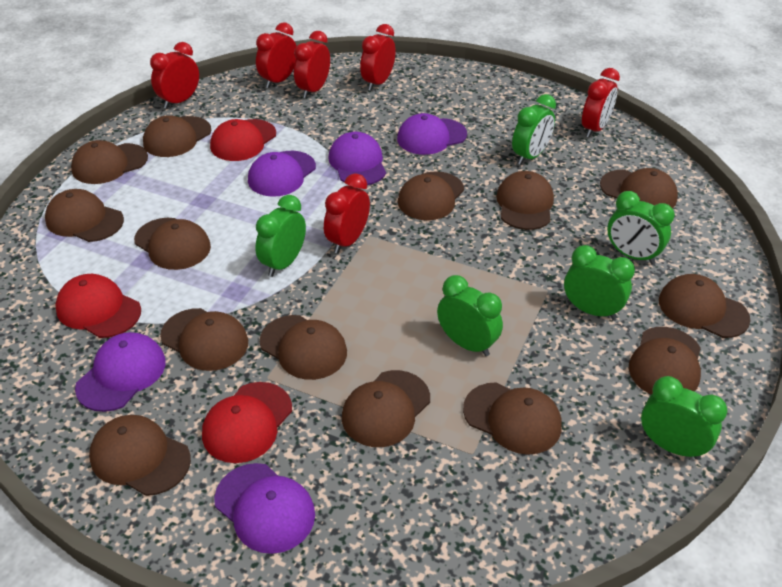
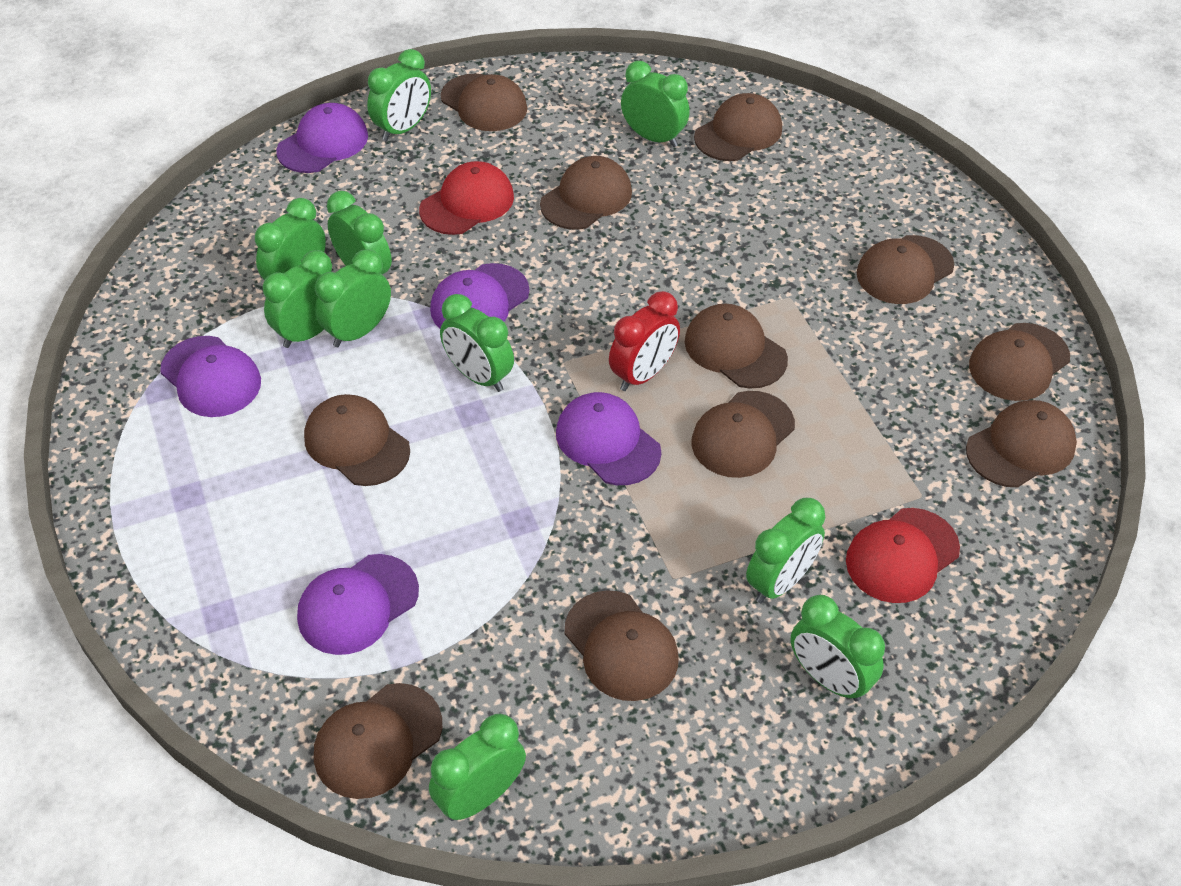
brown cap: [45,189,124,242] [71,140,148,184] [89,415,191,496] [134,218,211,270] [143,115,211,157] [160,308,248,371] [260,315,347,380] [342,370,430,447] [398,171,464,220] [463,382,562,455] [496,171,554,230] [600,168,678,208] [629,327,701,395] [659,274,751,338] = 14 -> [304,394,410,486] [314,683,442,799] [441,74,527,131] [540,156,632,230] [565,590,679,701] [684,303,788,389] [692,391,795,478] [694,93,782,161] [857,235,954,304] [966,400,1077,487] [969,323,1070,401] = 11
green clock: [255,195,306,277] [437,275,503,356] [512,94,556,165] [564,245,635,319] [607,191,675,264] [641,376,728,460] = 6 -> [255,198,326,280] [263,250,332,348] [315,249,391,347] [327,191,392,275] [367,49,431,141] [429,714,526,821] [440,294,514,392] [621,61,690,147] [746,498,825,603] [791,595,885,702] = 10
red cap: [55,274,141,338] [202,382,292,463] [210,119,276,161] = 3 -> [419,161,514,235] [846,508,960,603] = 2
red clock: [150,42,199,109] [256,22,297,88] [294,31,330,98] [324,173,370,253] [360,24,396,91] [582,68,620,138] = 6 -> [609,291,680,391] = 1

